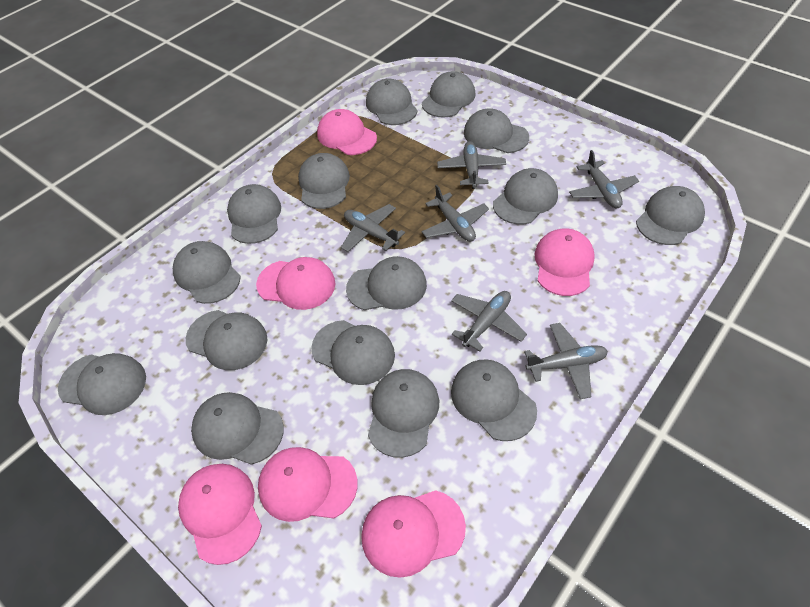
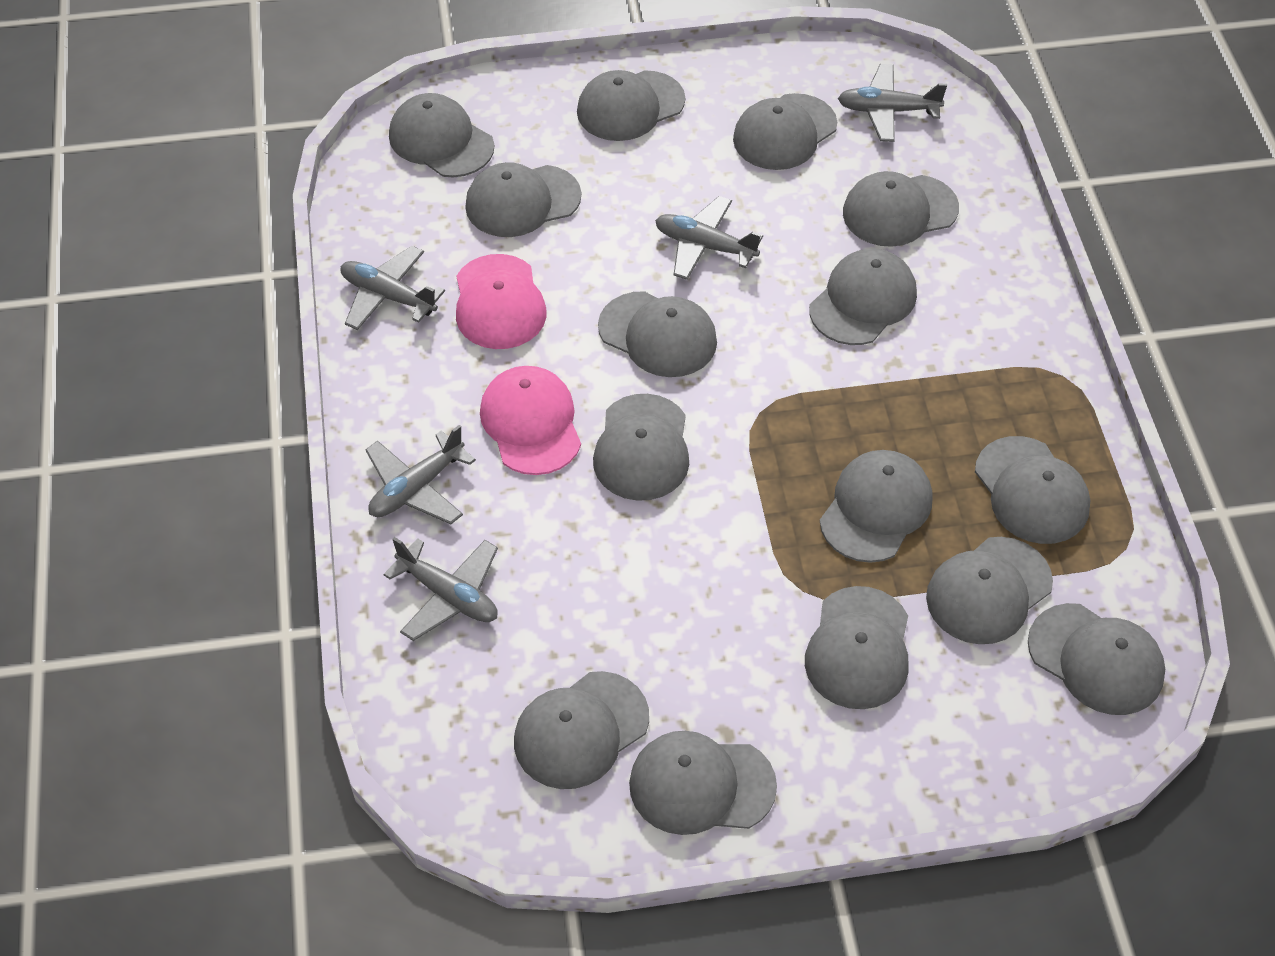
grey plane: [341,204,405,252] [422,185,489,242] [437,141,506,189] [451,291,527,351] [524,323,608,399] [569,150,639,208] = 6 -> [340,246,445,330] [365,425,476,524] [383,537,498,641] [655,196,763,280] [838,64,947,142] = 5
pink cap: [178,464,262,565] [256,257,335,310] [258,447,358,522] [317,109,377,155] [361,490,466,578] [534,228,595,296] = 6 -> [456,254,547,349] [480,366,581,475] = 2

